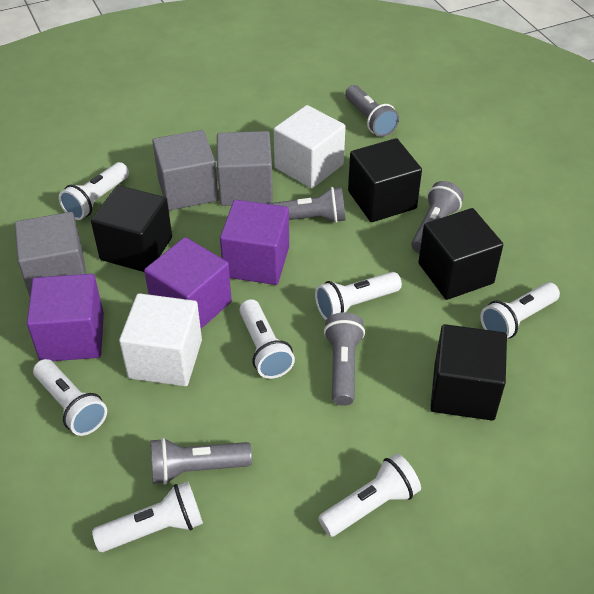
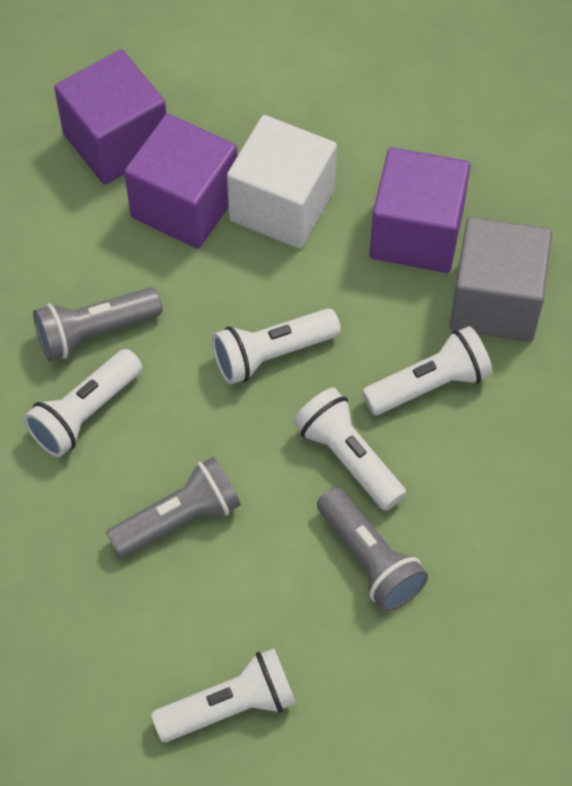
black cube: [91,185,172,272] [348,138,422,222] [418,208,503,300] [430,324,507,421] = 4 -> none = 0
grey cube: [15,212,86,297] [152,130,219,210] [217,131,273,206] = 3 -> [450,217,552,342] = 1
grey flashlight: [150,438,252,485] [267,187,345,223] [324,312,365,406] [345,85,399,137] [411,181,464,254] = 5 -> [33,287,163,361] [106,457,241,557] [317,487,428,611] = 3
white cube: [119,293,202,386] [274,105,346,189] = 2 -> [227,115,337,249] = 1
white flashlight: [33,359,107,436] [59,162,129,220] [92,482,203,552] [239,299,295,379] [315,272,402,320] [318,453,421,537] [480,282,560,339] = 7 -> [23,349,142,458] [151,648,296,742] [212,308,341,384] [293,388,406,511] [362,326,493,415] = 5

